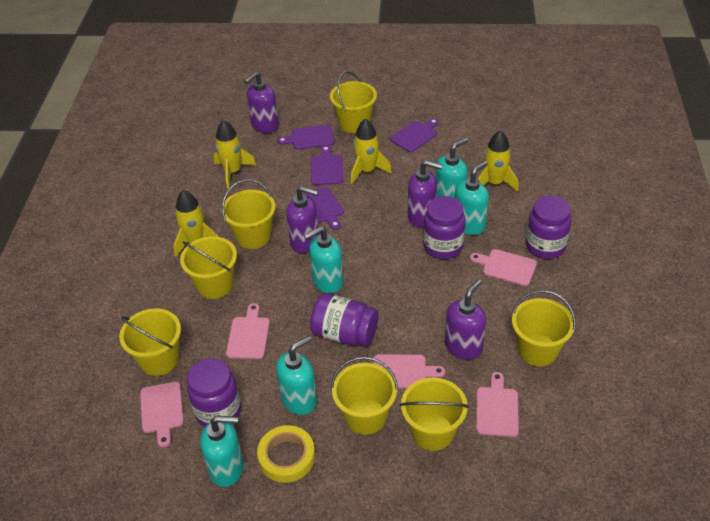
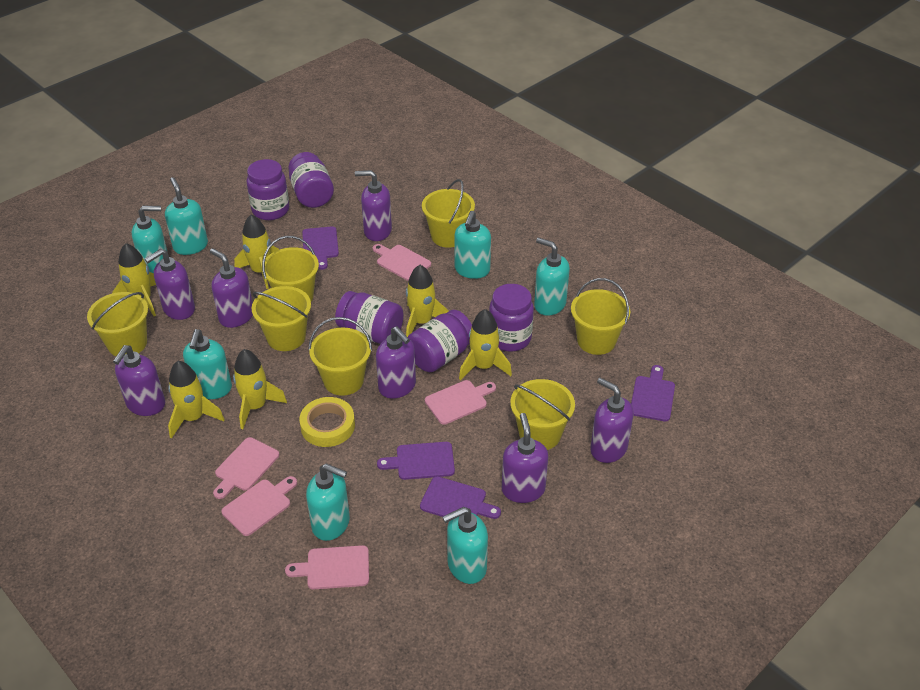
purple jar: [187,358,241,427] [310,293,378,347] [423,196,465,259] [526,196,572,259] = 4 -> [247,159,289,220] [288,152,334,208] [335,291,404,344] [408,310,472,372] [489,284,534,352] = 5
purple soap dispenser: [244,72,279,133] [286,186,319,253] [408,160,443,227] [445,279,486,360] = 4 -> [113,345,165,416] [145,249,195,320] [210,248,253,328] [355,170,392,241] [376,326,416,399] [502,413,548,503] [590,378,634,463] = 7
turquoise soap dispenser: [200,416,244,487] [276,335,317,415] [304,226,344,293] [435,138,468,198] [455,161,489,235] = 5 -> [132,206,169,273] [165,177,208,255] [183,329,232,399] [306,463,350,541] [442,507,488,584] [454,211,491,279] [534,237,570,316] = 7
yellow rocket: [173,190,218,257] [213,120,256,189] [351,118,392,184] [478,130,519,192] = 4 -> [112,243,156,316] [168,361,225,439] [233,349,287,429] [234,214,279,289] [406,265,449,337] [459,309,512,380] = 6

